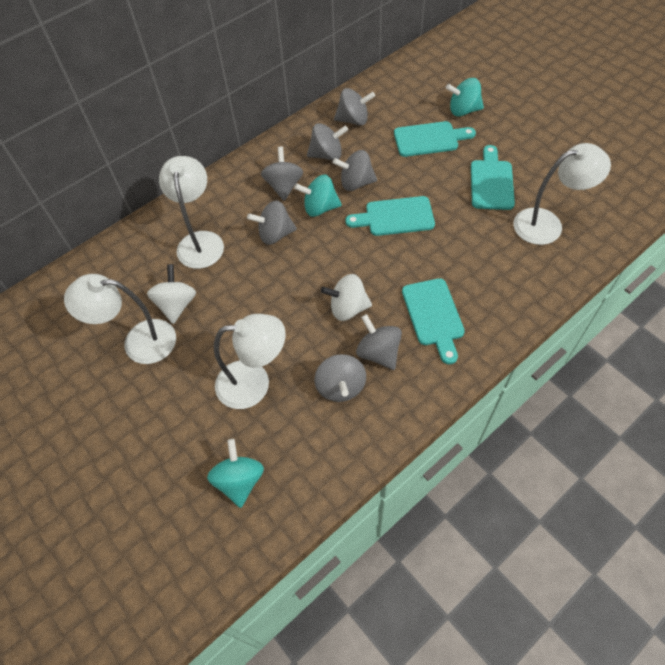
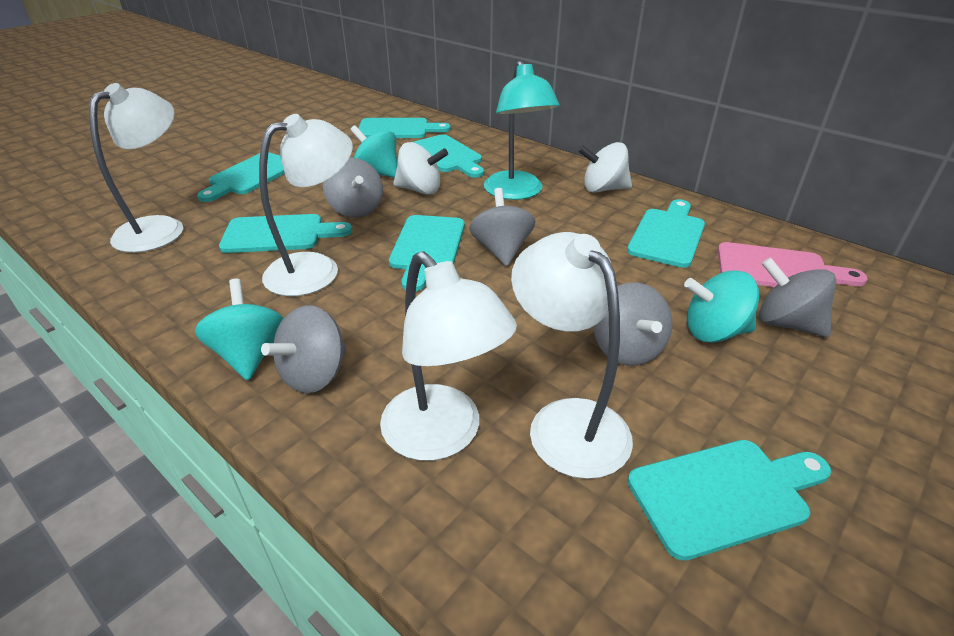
grey spinning top: [247,200,297,245] [261,147,303,201] [307,123,348,160] [314,354,366,402] [332,150,377,191] [334,88,375,126] [356,314,402,370] = 7 -> [261,305,346,393] [323,157,383,218] [469,188,535,266] [594,283,672,366] [759,257,836,337] = 5
pink cutting board: none = 0 -> [718,242,868,287] = 1
turquoise cutting board: [345,196,435,236] [394,121,476,157] [402,278,465,364] [471,145,515,210] = 4 -> [197,152,285,202] [219,214,352,253] [358,118,451,138] [389,215,465,291] [414,134,484,178] [627,199,705,268] [627,440,831,561] = 7
turquoise lamp: none = 0 -> [484,60,560,200] = 1

